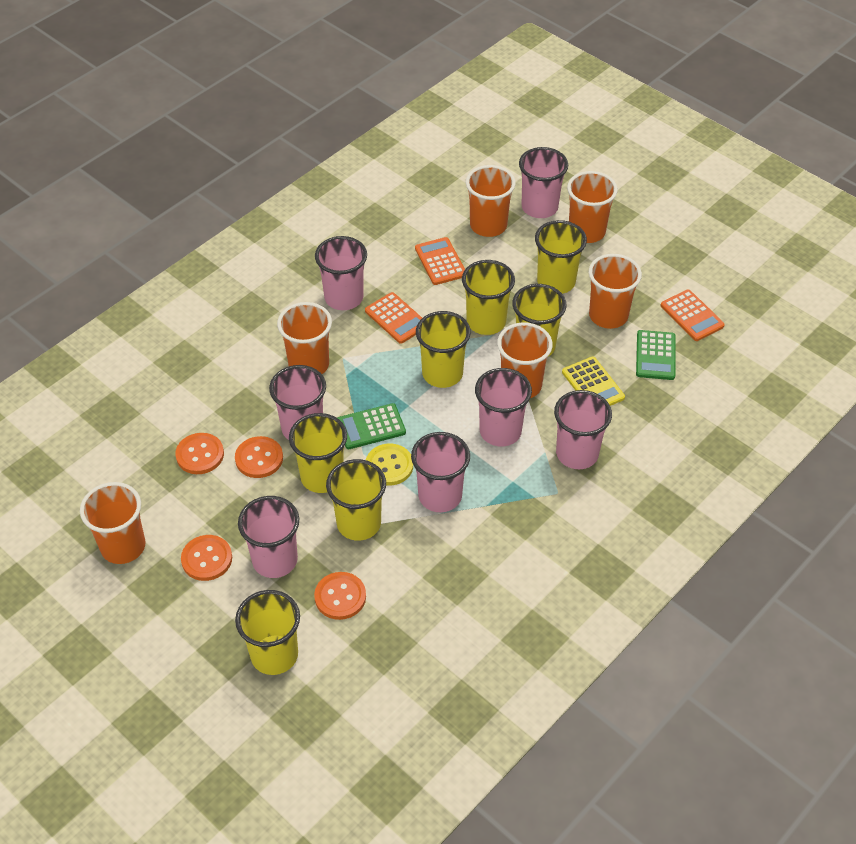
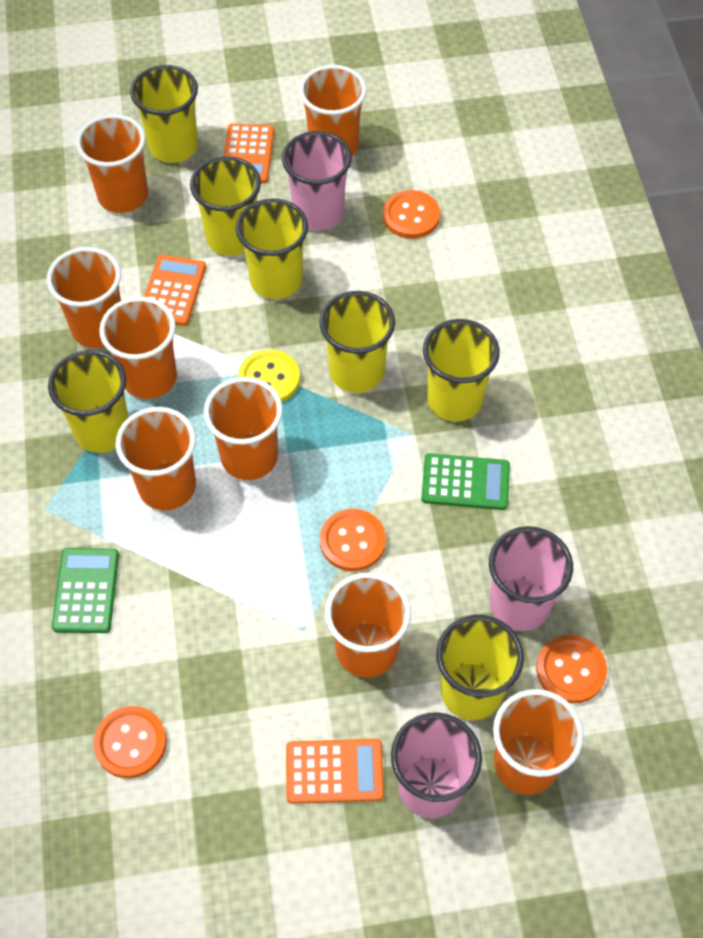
orange cup: [80,482,146,564] [277,302,332,374] [466,165,516,237] [497,322,553,398] [567,171,618,243] [589,254,642,329] = 6 -> [47,247,121,348] [76,114,148,213] [99,297,177,399] [116,407,196,510] [204,377,283,480] [299,65,367,156] [325,573,411,678] [493,689,584,795] = 8
pink cup: [238,496,299,578] [269,365,326,440] [315,236,367,310] [411,432,470,512] [475,368,532,446] [519,147,568,218] [554,390,612,469] = 7 -> [282,131,352,230] [391,712,482,818] [489,526,573,631] = 3
yellow calculator: [562,357,625,406] = 1 -> none = 0

